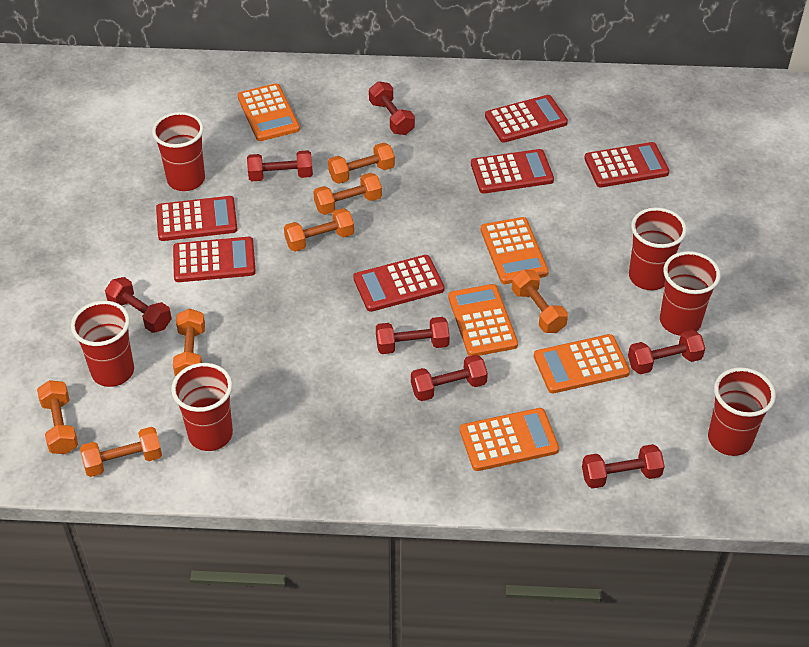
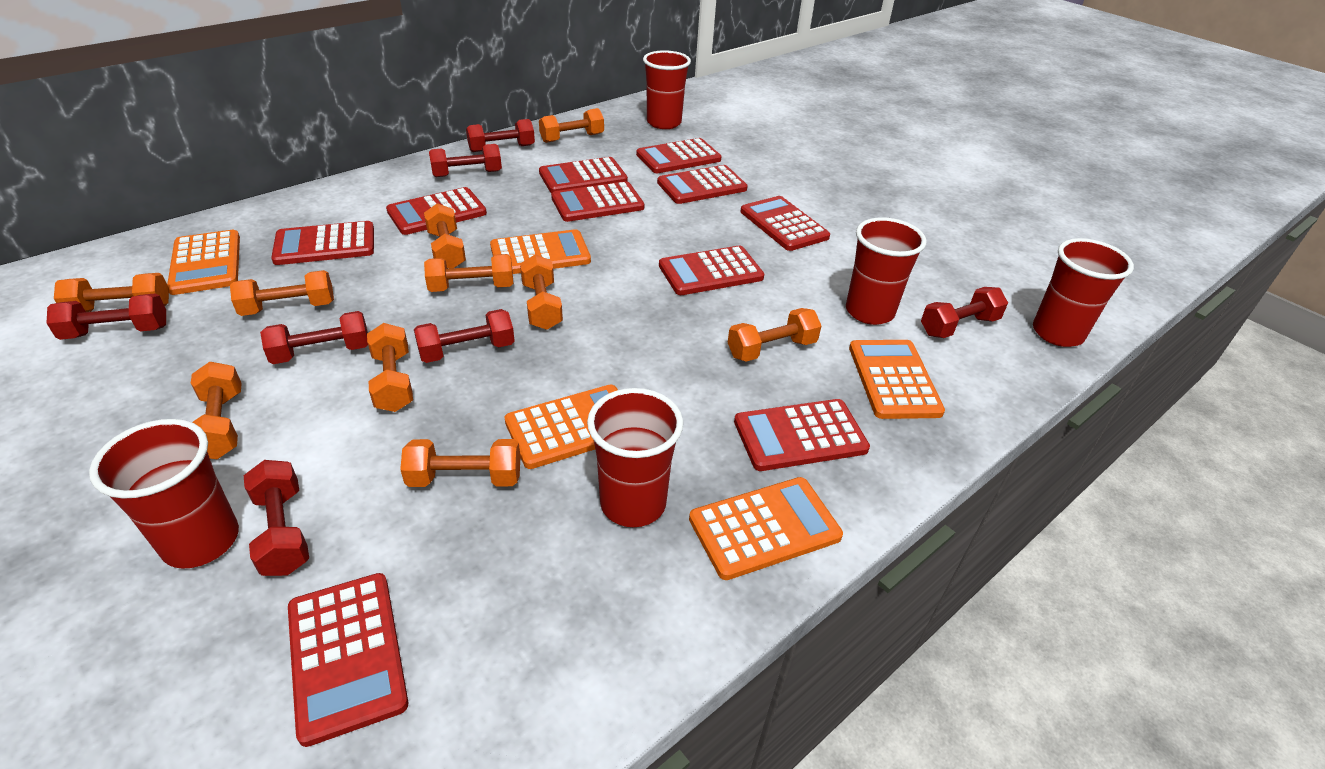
orange dumbbell: [37,380,78,454] [80,427,162,477] [173,308,205,376] [284,208,354,252] [313,173,382,215] [328,143,395,184] [512,269,568,333] = 7 -> [54,273,169,312] [191,362,242,459] [230,270,334,316] [367,323,413,412] [400,439,520,487] [424,203,466,269] [424,254,513,292] [520,254,563,330] [539,108,604,143] [728,308,821,362] = 10
red calculator: [156,196,238,241] [173,237,256,282] [353,255,444,312] [471,149,554,194] [485,95,568,143] [584,142,670,187] = 6 -> [271,221,374,265] [288,573,408,747] [386,187,487,235] [539,157,628,193] [551,181,644,222] [636,138,722,173] [657,165,748,204] [659,246,764,295] [734,399,870,471] [740,196,830,251] = 10
red cup: [71,301,134,387] [152,112,205,191] [171,363,233,451] [629,207,687,290] [660,251,721,336] [708,367,776,456] = 6 -> [89,419,239,569] [587,388,683,527] [643,50,691,129] [846,217,927,325] [1033,238,1134,347] = 5

